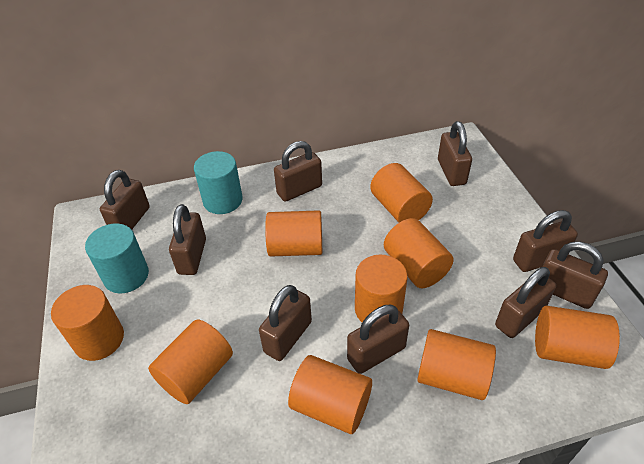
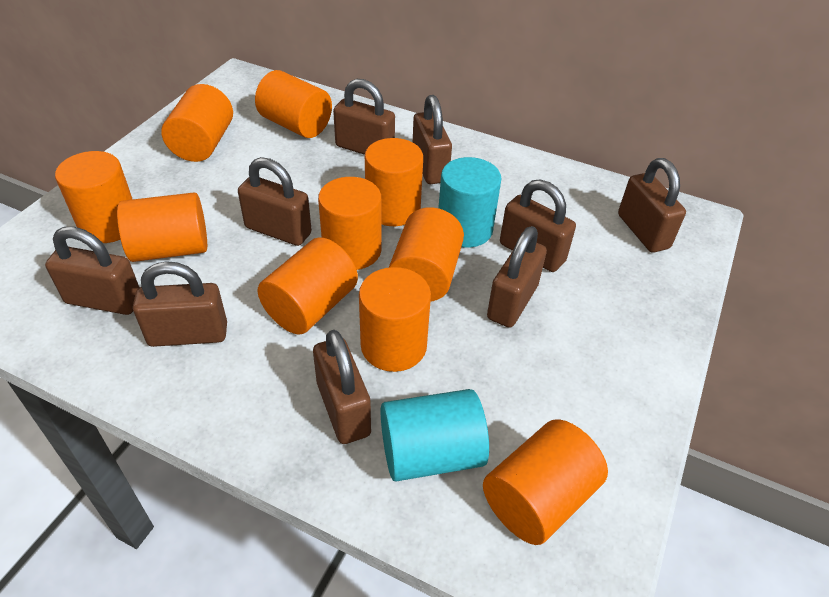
orange cylinder: [51,285,124,361] [148,320,233,404] [265,210,322,256] [288,355,372,434] [355,255,408,322] [370,163,433,223] [384,218,454,289] [417,329,496,400] [535,306,620,369] = 9 -> [55,151,133,243] [117,192,207,262] [161,84,233,162] [255,70,332,138] [257,237,358,334] [318,177,381,270] [359,267,431,372] [365,138,423,226] [389,207,464,302] [483,419,608,545] = 10

